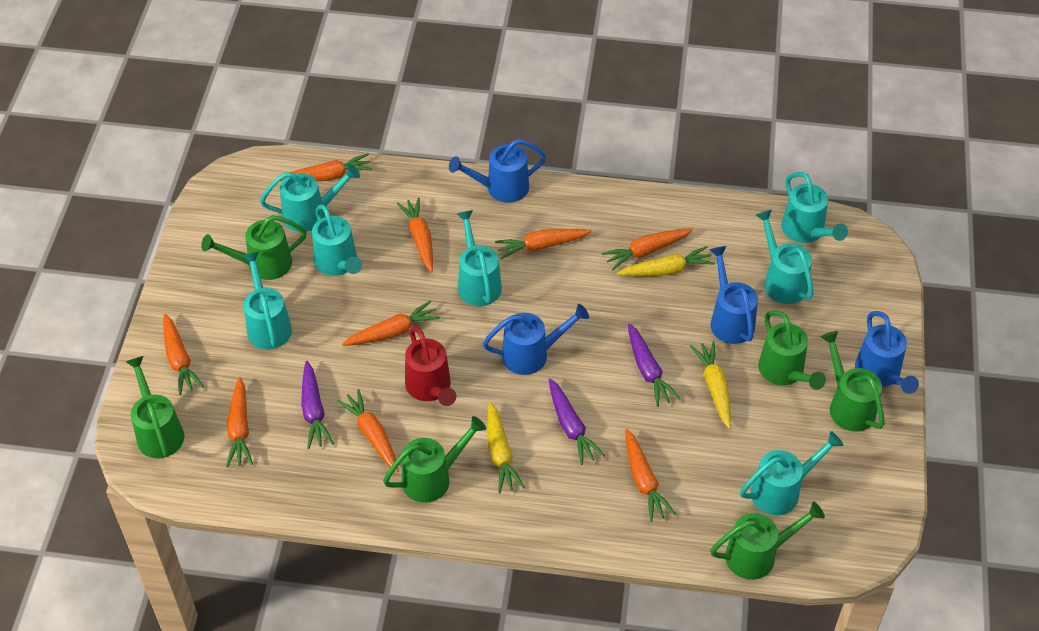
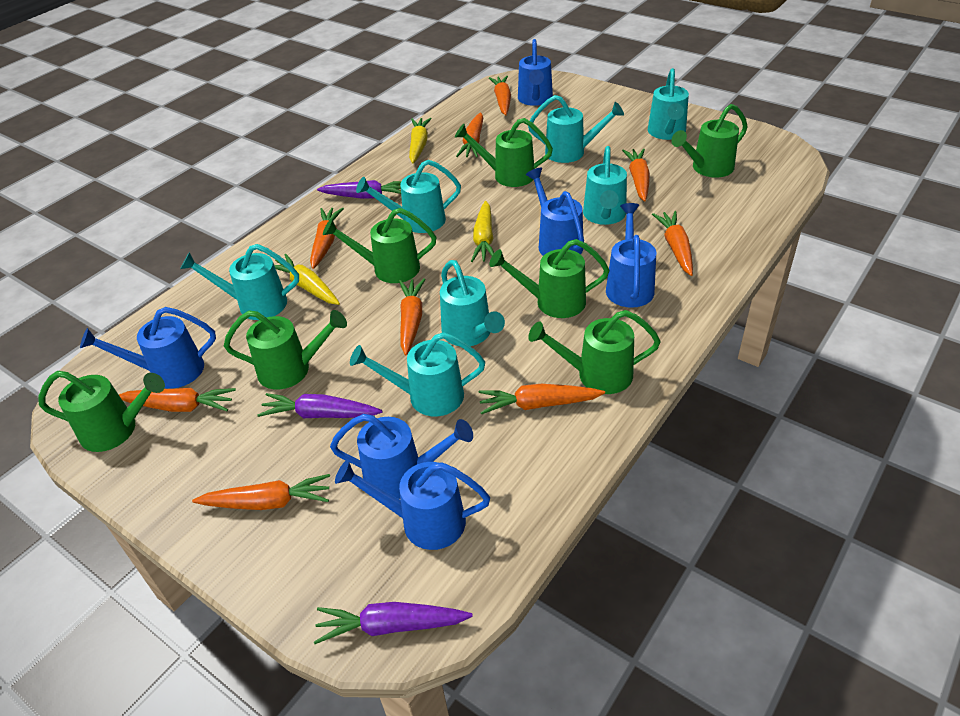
blue watering can: [449,139,546,203] [482,304,589,375] [709,246,758,344] [855,311,919,394] = 4 -> [80,307,216,389] [330,414,473,499] [335,460,490,550] [518,39,553,106] [526,167,584,256] [606,203,656,308] = 6
green watering can: [126,356,184,458] [201,215,307,280] [383,416,486,503] [710,501,825,580] [758,310,826,390] [821,331,885,432] = 6 -> [38,371,165,452] [224,310,347,389] [323,208,436,283] [455,118,553,187] [489,239,610,318] [528,310,661,394] [671,104,747,178] = 7
red watering can: [405,326,456,406] = 1 -> none = 0

